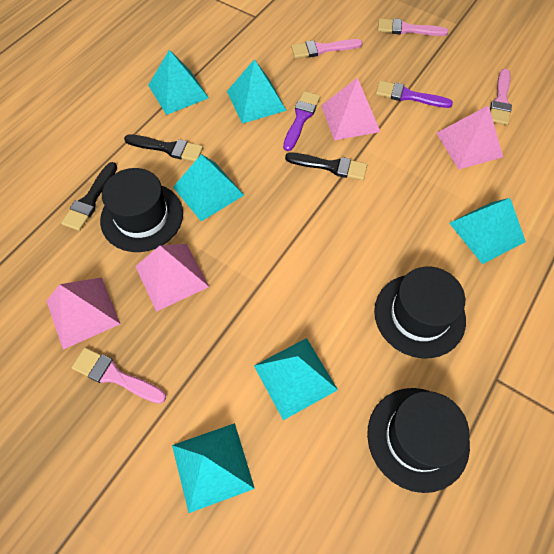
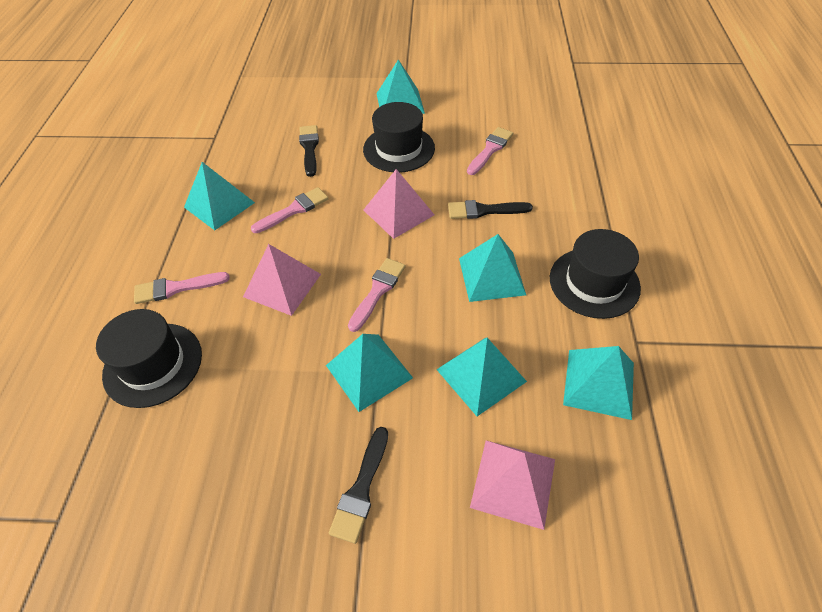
pink pyramid: [47,277,120,350] [135,244,209,312] [321,78,380,140] [437,105,503,169] = 4 -> [243,244,321,316] [363,169,434,239] [470,440,555,530] = 3
purple brush: [283,91,320,151] [376,81,453,108] = 2 -> none = 0

